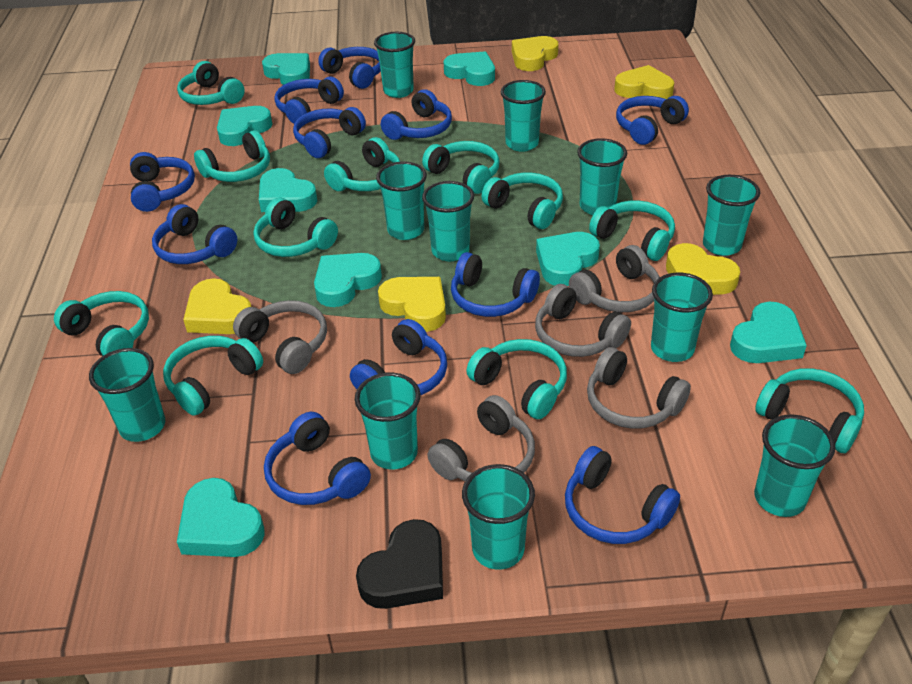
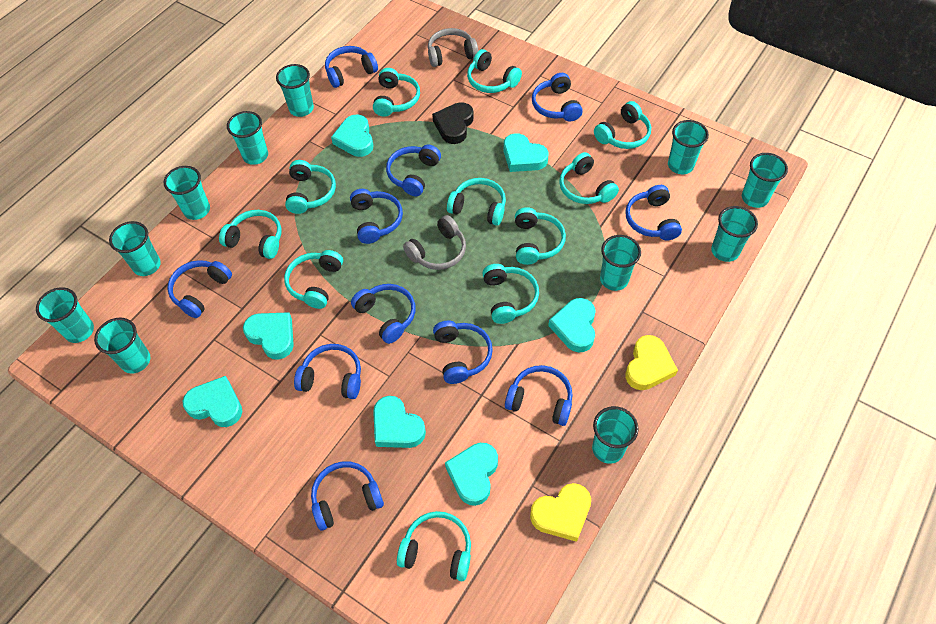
grey headphones: [233,300,327,374] [427,395,535,481] [535,284,631,357] [569,245,659,312] [587,347,691,429] = 5 -> [403,215,466,270] [428,28,478,67] = 2
turquoise heart: [177,478,265,557] [217,106,272,146] [259,168,317,212] [262,53,310,85] [314,253,382,307] [444,51,495,86] [536,232,600,286] [730,302,807,363] = 8 -> [183,376,242,427] [243,312,294,360] [331,115,373,157] [373,396,426,448] [445,443,498,506] [504,133,549,172] [548,298,596,353] = 7
yellow heart: [183,278,251,334] [378,277,446,332] [512,36,558,71] [614,65,674,99] [666,243,740,295] = 5 -> [530,483,591,542] [625,335,678,390] = 2

